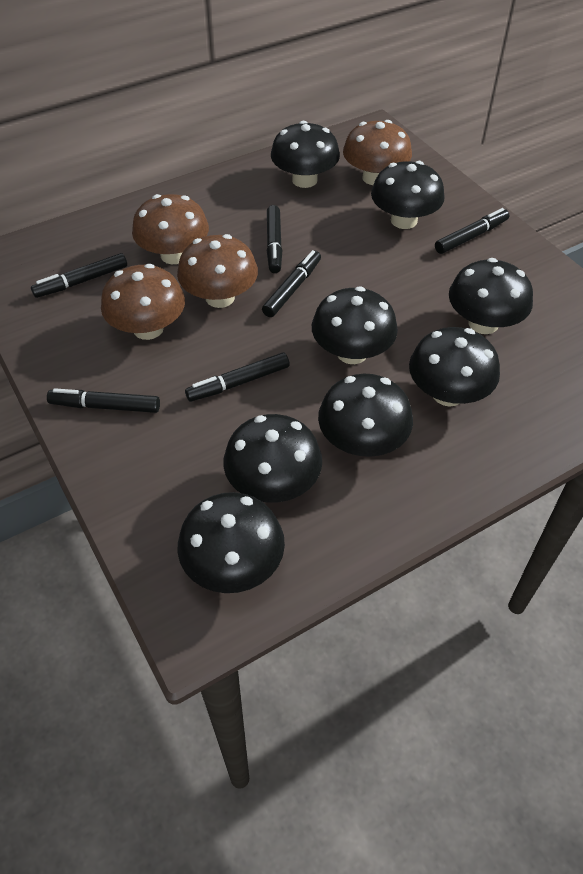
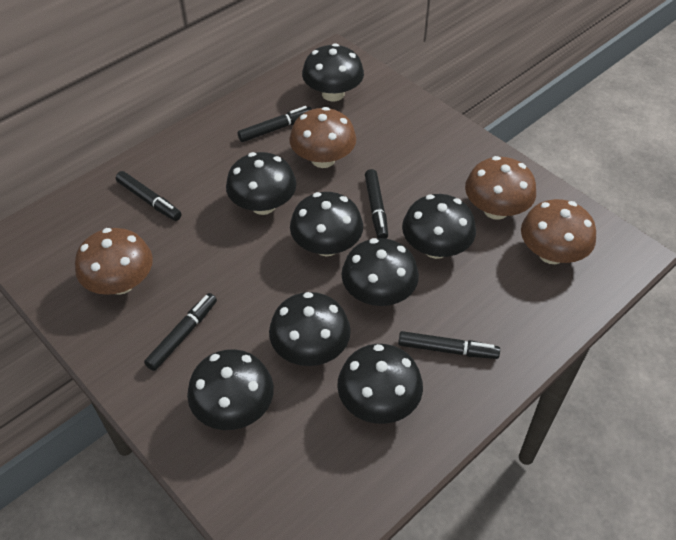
black marker: [31,253,127,298] [47,388,160,413] [185,352,290,402] [262,250,321,317] [267,205,282,273] [435,208,509,254] = 6 -> [116,171,182,221] [144,293,217,371] [238,106,312,142] [365,169,388,239] [398,331,500,359] = 5

